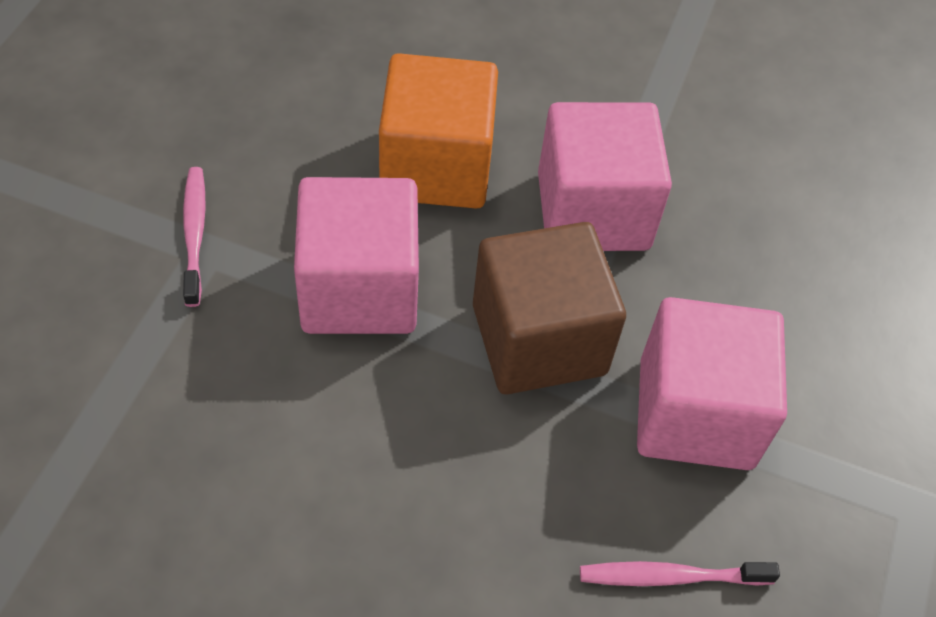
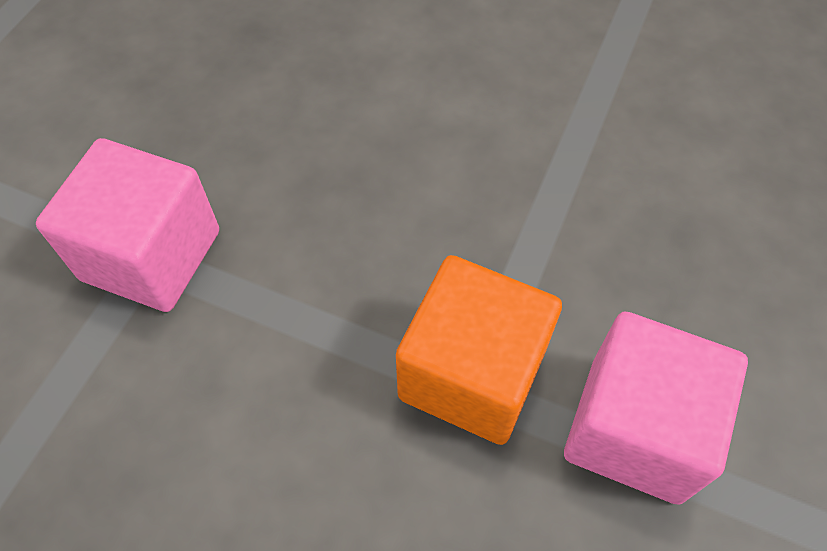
brown cube: [473,222,626,395] = 1 -> none = 0
pink cube: [294,177,419,334] [538,102,672,251] [637,297,787,470] = 3 -> [36,138,219,312] [564,311,748,505] = 2
pink toothbrush: [183,167,206,307] [580,561,780,586] = 2 -> none = 0

